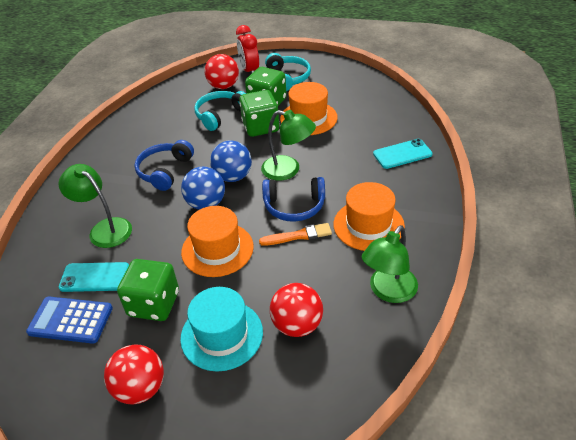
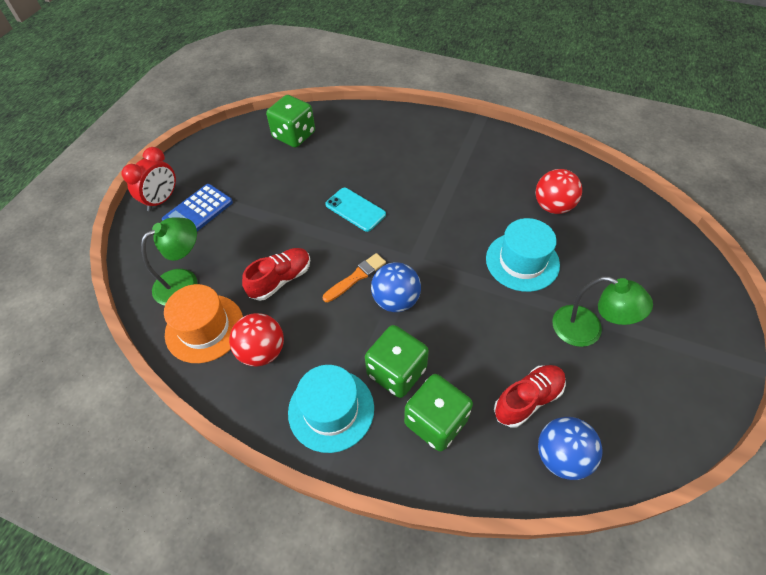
blue headphones: [134,140,194,191] [262,177,325,222] = 2 -> none = 0
green lamp: [59,164,132,248] [261,110,316,181] [362,225,418,303] = 3 -> [141,217,198,305] [552,276,653,347] = 2
orange hat: [181,206,254,277] [280,82,338,135] [333,182,405,251] = 3 -> [164,284,243,363] = 1
red ball: [104,345,164,404] [205,54,239,89] [270,283,323,337] = 3 -> [229,313,284,366] [536,169,582,214] = 2
red shoe: none = 0 -> [242,248,310,301] [494,365,566,428] = 2
turquoise hat: [180,287,263,372] = 1 -> [288,365,374,453] [486,218,560,292] = 2
turquoise headphones: [194,91,246,131] [265,53,311,91] = 2 -> none = 0
turquoise phone: [59,262,129,292] [373,139,432,169] = 2 -> [325,188,386,232] = 1

